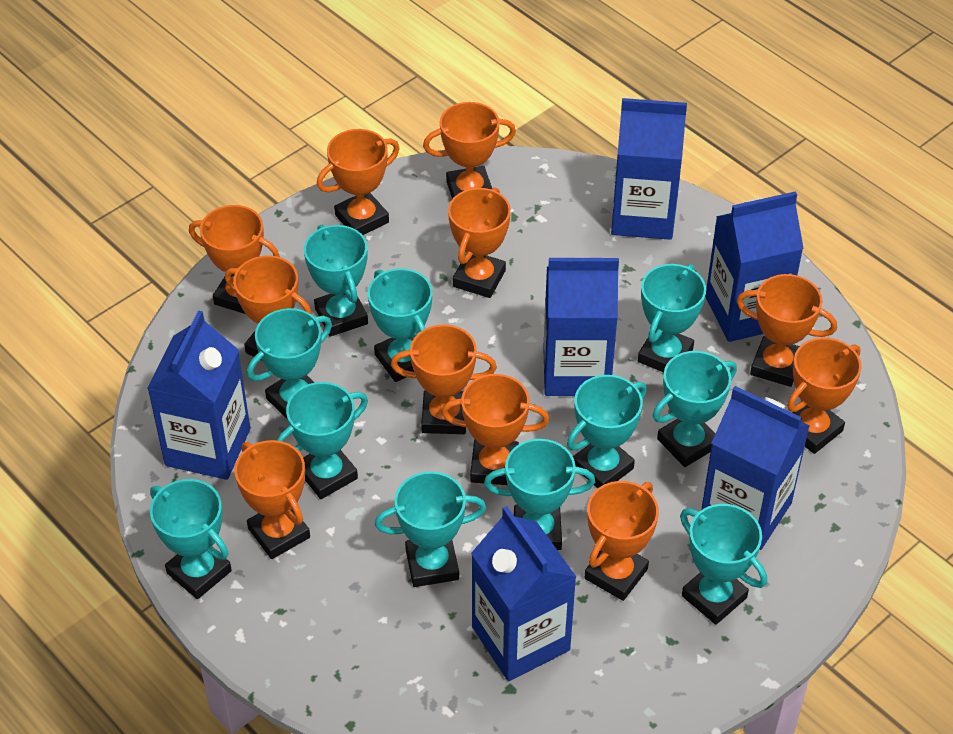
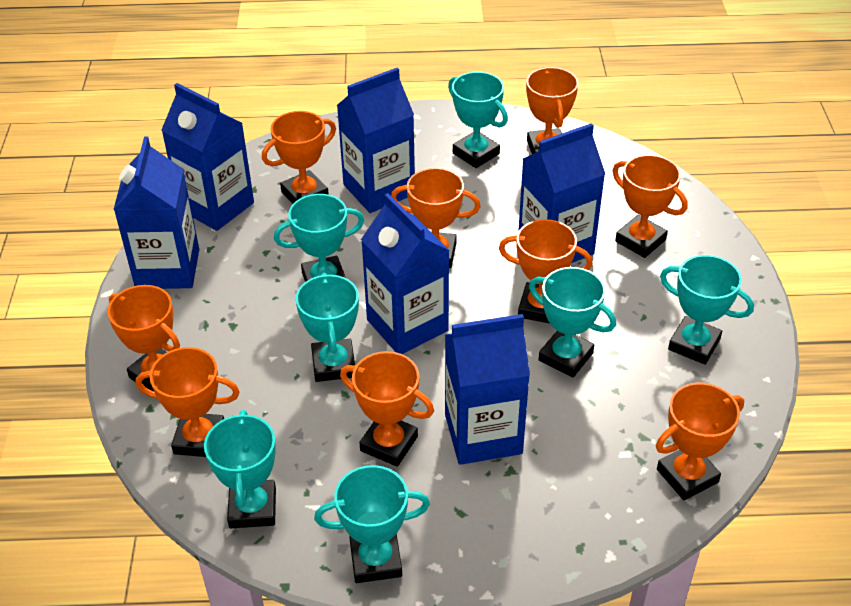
orange trophy: [189,205,280,314] [225,255,312,360] [235,440,310,559] [317,129,400,235] [391,324,497,434] [423,102,516,199] [441,374,549,485] [448,187,511,298] [584,481,659,601] [737,274,837,387] [787,338,862,454] = 11 -> [107,285,180,391] [136,347,240,457] [262,111,336,204] [340,351,434,467] [391,168,481,268] [499,219,593,323] [526,67,578,154] [612,155,687,258] [656,383,744,500] = 9
turquoise trophy: [150,479,232,599] [247,308,332,419] [276,382,368,499] [304,225,368,337] [367,268,432,382] [375,472,486,587] [484,439,595,550] [567,375,647,488] [638,264,706,372] [653,351,737,467] [680,504,767,625] = 11 -> [204,410,276,528] [274,194,364,282] [296,273,359,382] [314,465,430,583] [448,72,508,168] [529,267,616,378] [660,255,754,365] = 7

